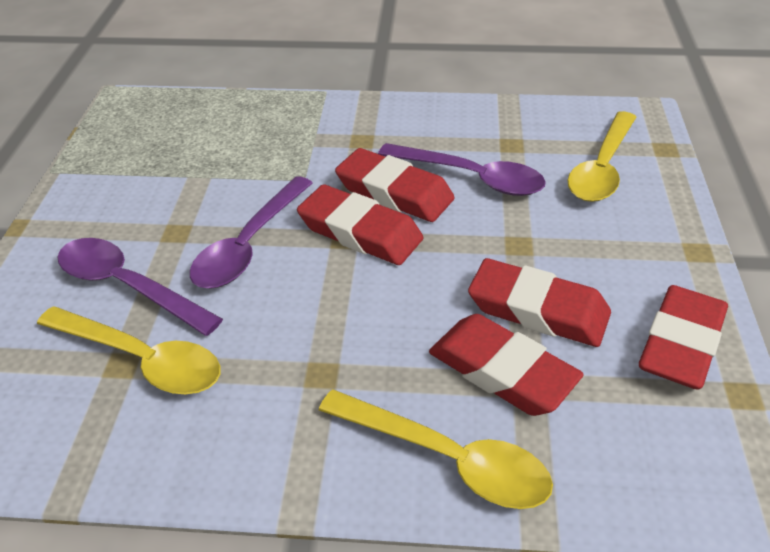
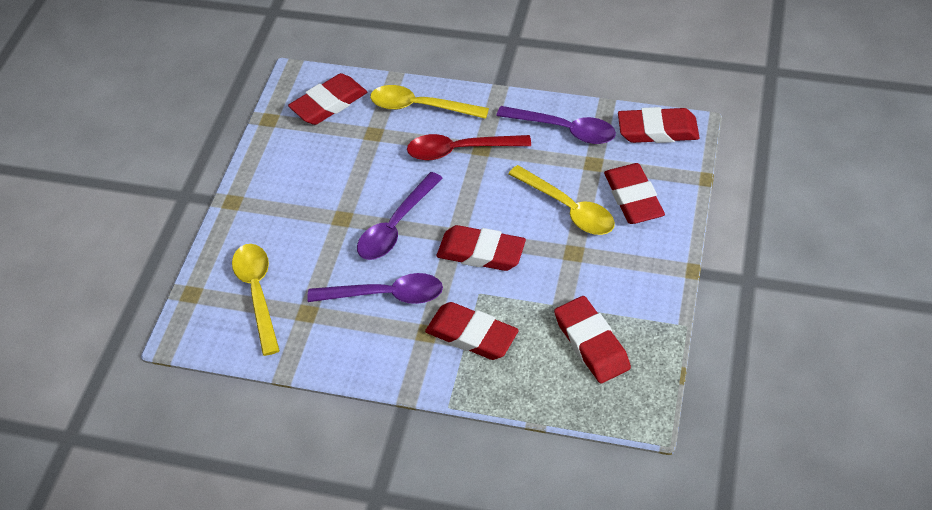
red eraser: [297,185,423,265] [335,148,455,222] [429,314,584,416] [468,258,611,347] [639,285,728,390] = 5 -> [288,73,367,125] [425,302,519,360] [437,225,526,271] [554,296,631,383] [604,163,665,224] [618,107,700,143] = 6
red spoon: none = 0 -> [407,134,531,160] = 1

